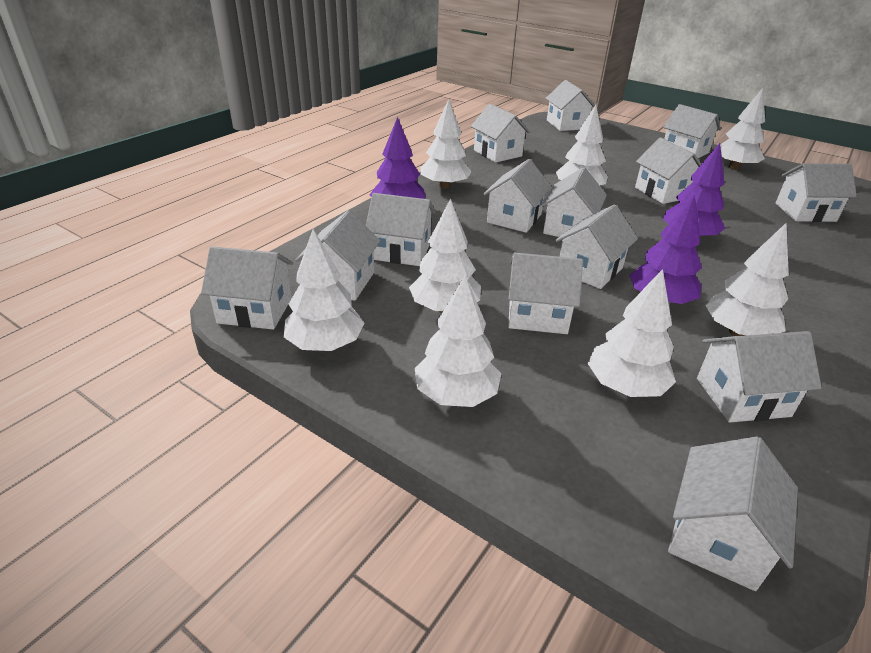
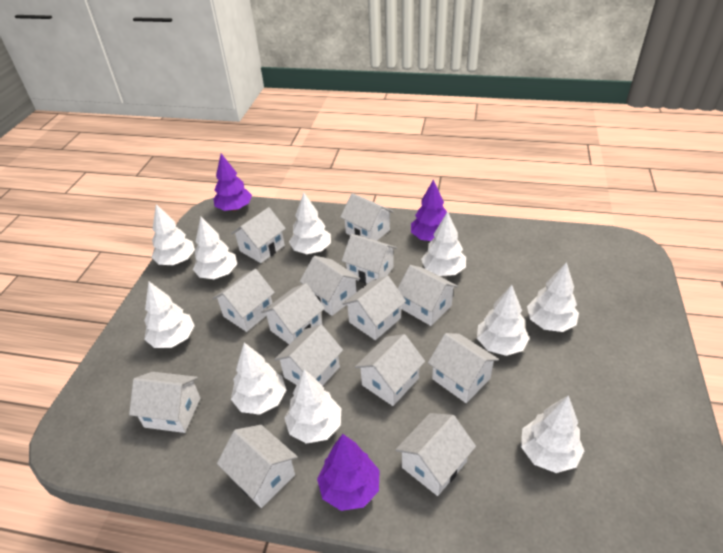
white tree: [284,229,364,351] [409,198,481,313] [415,275,502,407] [421,99,472,189] [556,105,608,185] [588,269,676,397] [705,222,789,336] [720,88,765,170] = 8 -> [144,282,195,348] [151,204,195,265] [193,217,237,279] [231,343,286,415] [285,369,341,443] [289,192,331,254] [421,211,466,276] [477,285,530,356] [521,395,584,473] [527,262,579,332] = 10

